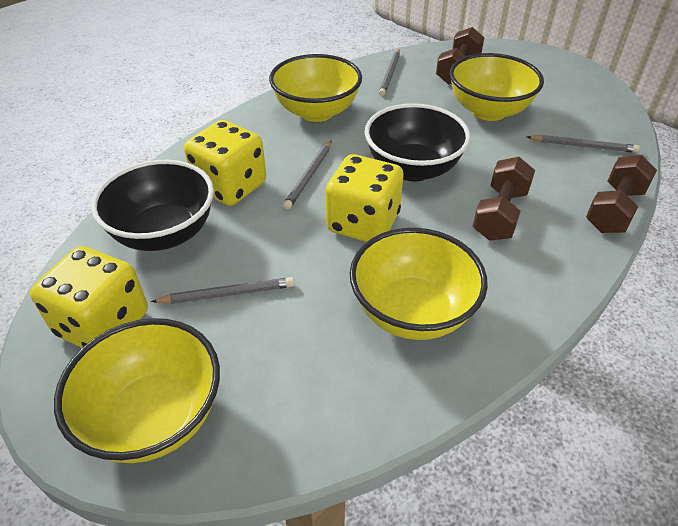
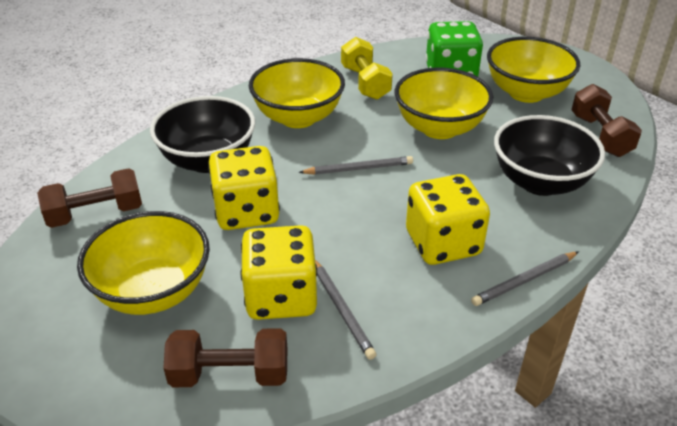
green dice: none = 0 -> [426,21,483,77] = 1
grey pencil: [151,277,294,304] [283,140,332,209] [379,49,400,96] [527,135,640,153] = 4 -> [299,156,413,175] [315,260,376,360] [471,251,579,306] = 3
yellow dumbbell: none = 0 -> [341,37,393,100] = 1

